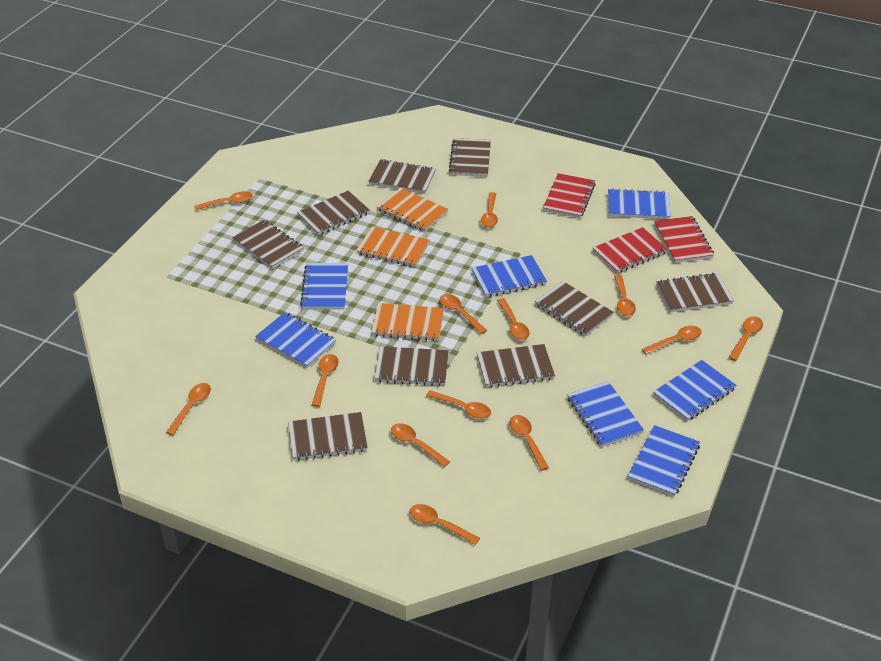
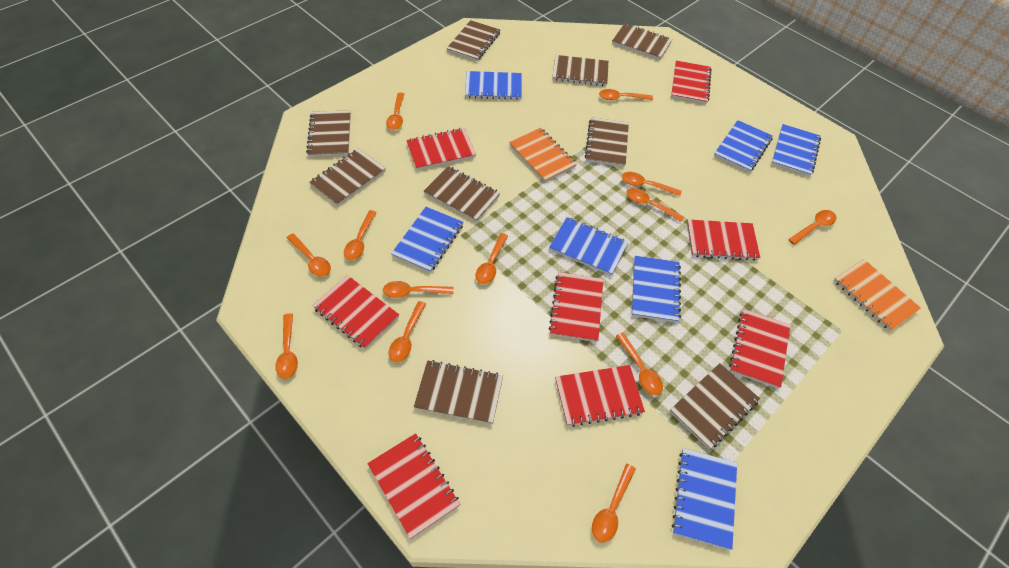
orange notebook: [356,226,430,267] [371,303,444,341] [376,187,449,232] = 3 -> [509,128,577,182] [834,259,921,331] = 2
red notebook: [543,173,596,218] [593,227,668,273] [654,216,714,263] = 3 -> [312,275,399,349] [367,433,460,539] [406,128,476,170] [549,272,603,342] [555,365,645,427] [671,61,712,104] [687,219,760,261] [729,309,790,389] = 8

